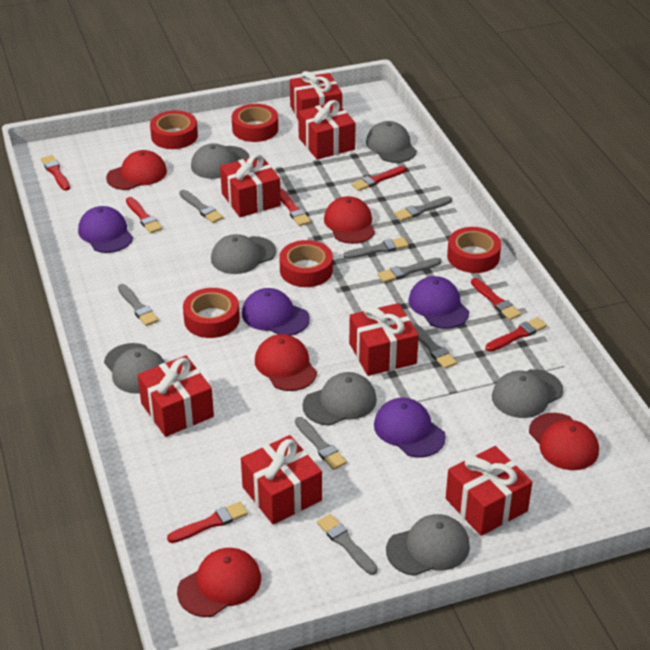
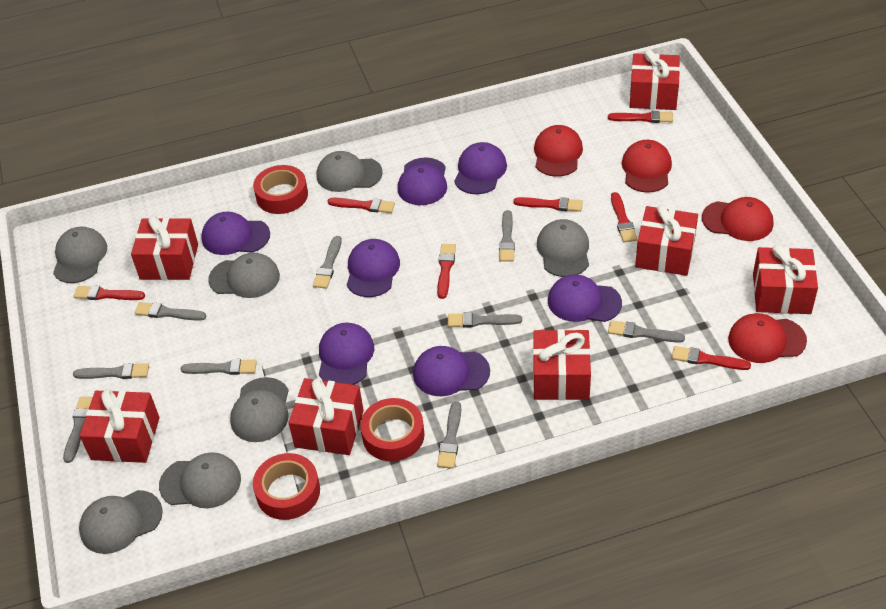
grey brush: [118,284,159,326] [179,190,224,223] [295,417,347,470] [317,514,378,575] [343,237,409,259] [378,258,442,283] [394,196,452,221] [412,323,457,369] = 8 -> [63,397,93,463] [73,363,149,379] [135,302,207,321] [181,359,257,375] [313,236,342,289] [437,401,461,469] [448,312,522,328] [499,210,515,262] [608,320,685,343] = 9
purple cap: [78,206,133,253] [242,288,310,336] [374,398,446,457] [409,276,469,329] = 4 -> [201,212,270,255] [319,323,374,385] [347,239,400,297] [398,158,447,205] [413,346,490,396] [454,142,507,194] [548,274,622,322] = 7
red cap: [106,150,167,190] [177,548,261,617] [255,334,317,391] [324,196,375,244] [529,413,599,470] = 5 -> [534,125,583,177] [622,140,672,193] [702,197,773,241] [728,313,807,363] = 4
red tape: [150,110,198,149] [183,288,240,338] [232,104,278,142] [280,240,333,287] [447,227,501,273] = 5 -> [253,165,308,214] [253,453,320,520] [360,398,425,462] = 3

